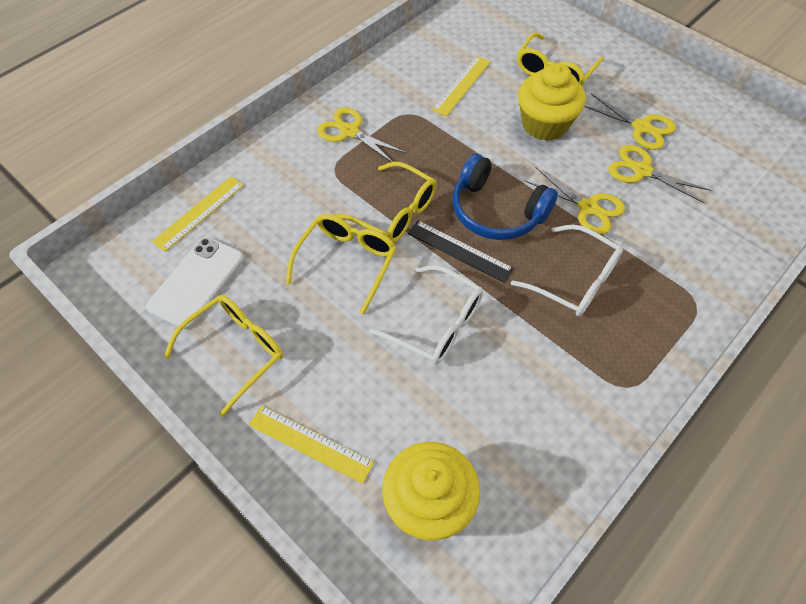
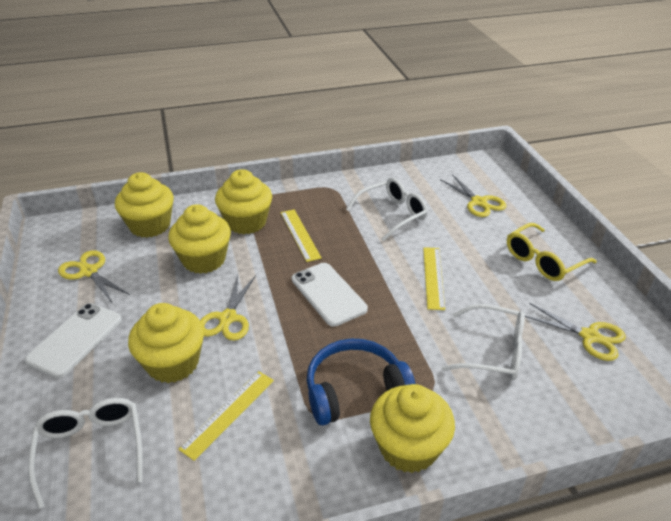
black ruler: [408,220,514,283] = 1 -> none = 0
white glasses: [369,265,483,365] [511,224,623,316] = 2 -> [28,398,143,509] [346,178,428,241] [442,304,525,380] = 3
white phone: [146,237,244,330] = 1 -> [25,303,122,378] [292,263,368,327] = 2
yellow cupcake: [382,442,480,540] [518,63,586,141] = 2 -> [115,172,174,238] [128,303,204,383] [168,204,231,274] [215,169,272,234] [370,384,455,473] = 5
yellow glasses: [164,295,283,417] [286,214,397,315] [334,162,437,243] [517,32,604,86] = 4 -> [507,223,597,281] = 1

